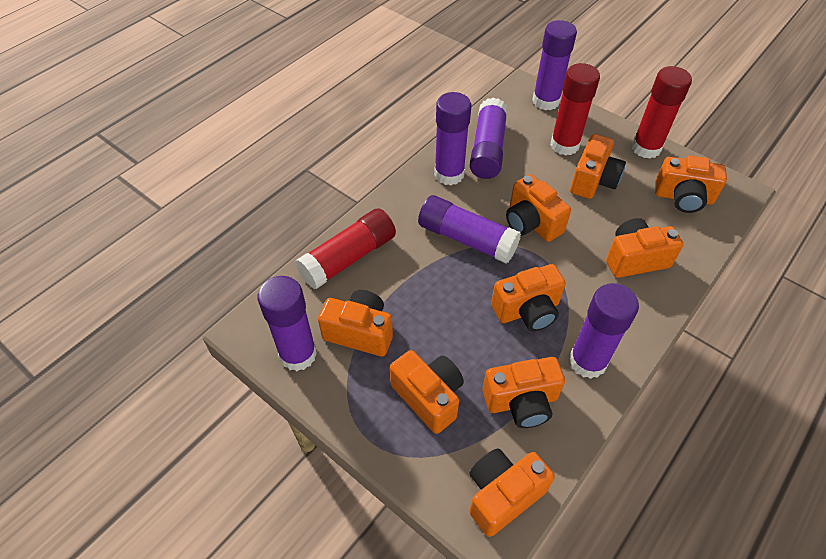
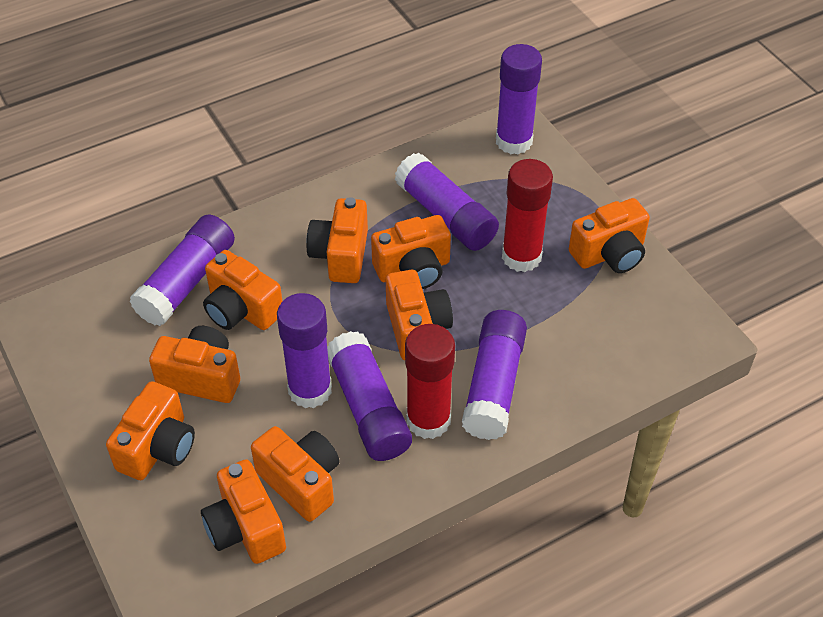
red glue stick: [296,208,396,289] [550,63,600,156] [632,66,692,159] = 3 -> [405,324,455,439] [502,159,553,272] = 2

